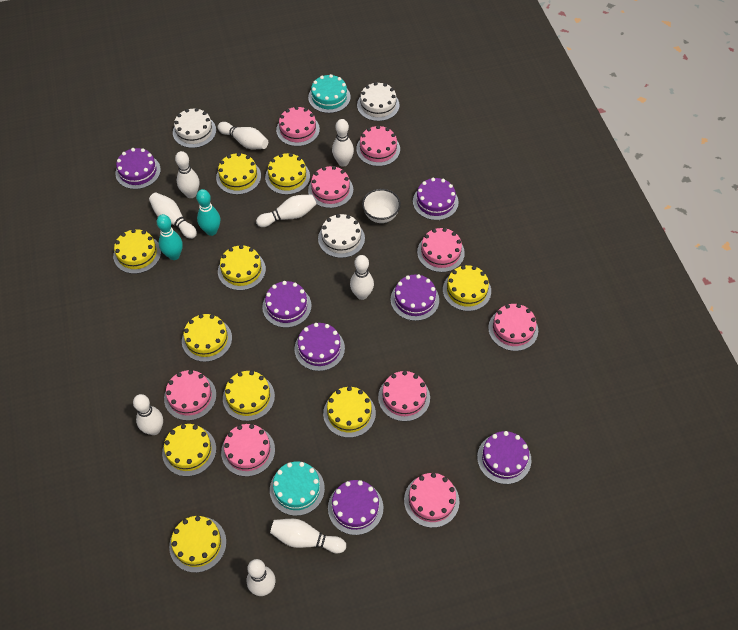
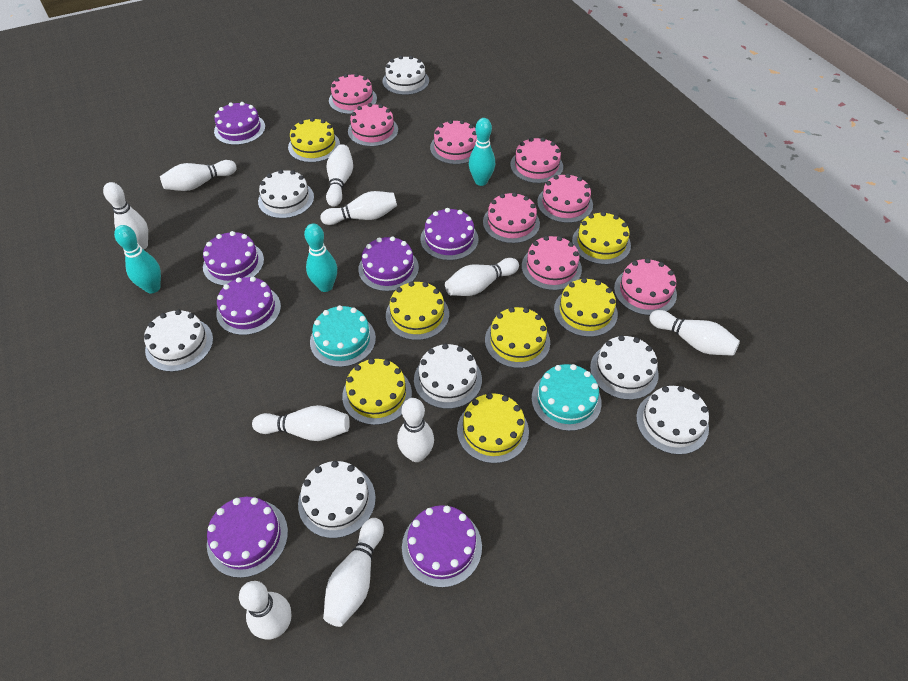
pink cake: [164,370,216,421] [221,424,275,477] [276,106,320,146] [308,166,353,208] [356,125,400,166] [378,371,430,421] [404,473,459,528] [417,228,465,272] [488,304,538,351] = 9 -> [329,73,377,114] [348,103,398,147] [430,120,477,164] [483,192,540,243] [510,137,563,183] [522,236,582,290] [537,173,593,223] [614,258,677,315] = 8
turquoise bowling pin: [157,214,183,260] [196,189,220,236] = 2 -> [114,225,161,293] [304,223,337,292] [469,118,495,186] = 3
white bowl: [362,189,401,223] = 1 -> none = 0
white bowling pin: [133,394,163,435] [149,193,197,239] [175,151,199,198] [218,122,268,149] [247,559,275,596] [256,194,316,227] [270,519,346,553] [332,119,354,167] [350,255,374,300] = 9 -> [103,182,148,250] [160,160,237,191] [239,581,291,640] [252,405,350,441] [321,191,397,225] [323,518,384,627] [326,144,353,207] [397,398,434,462] [445,258,519,296] [649,310,740,356] = 10
white cake: [173,108,216,148] [318,214,365,258] [357,82,400,121] = 3 -> [144,309,213,372] [258,169,314,219] [298,461,376,538] [383,56,429,95] [414,344,482,409] [590,335,659,400] [636,386,709,455] = 7
yellow cake: [113,229,161,274] [162,424,216,476] [169,516,226,573] [182,314,232,362] [216,153,261,195] [218,245,266,290] [223,371,275,421] [265,153,310,195] [323,386,376,438] [443,265,491,311] = 10 -> [288,118,340,163] [342,358,412,425] [386,281,449,340] [457,393,529,463] [485,307,550,368] [554,278,618,337] [572,212,631,265] = 7

